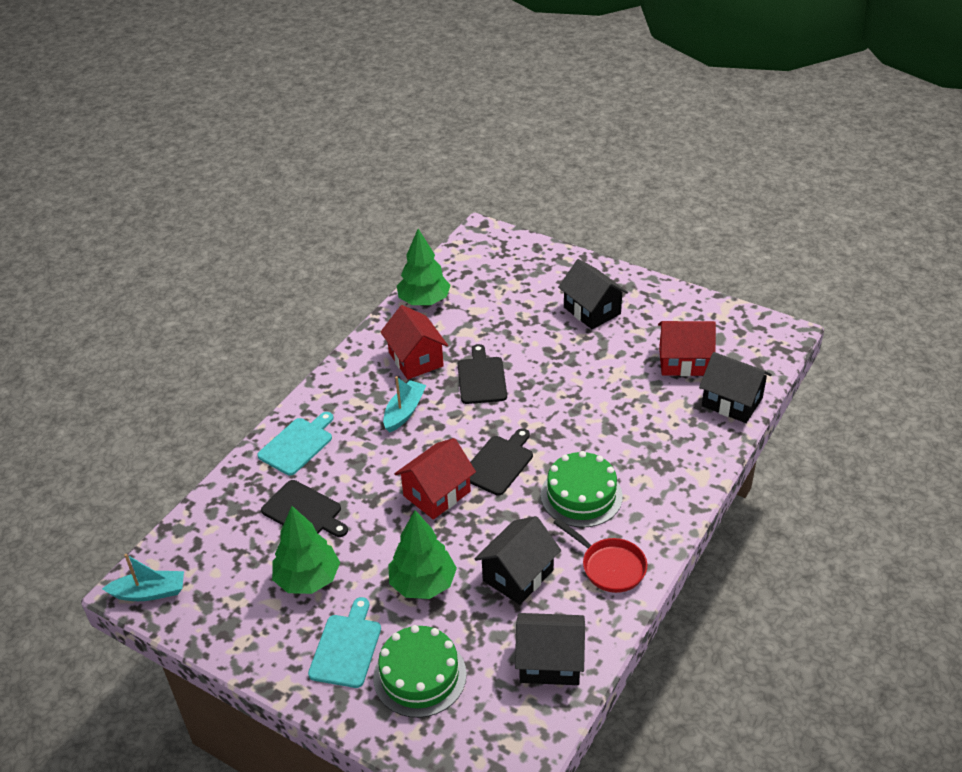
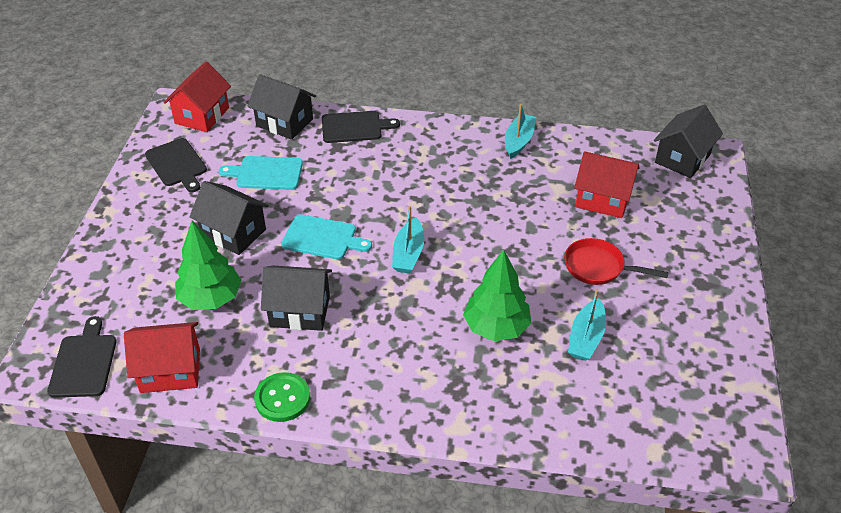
green button: none = 0 -> [254,372,310,422] = 1
green cake: [373,625,467,718] [541,451,623,528] = 2 -> none = 0
green tree: [272,506,340,594] [388,510,457,599] [397,229,451,305] = 3 -> [175,221,242,310] [463,249,531,341] = 2
turquoise boat: [102,554,184,601] [383,376,426,432] = 2 -> [392,206,424,273] [505,104,536,159] [568,289,606,361] = 3

